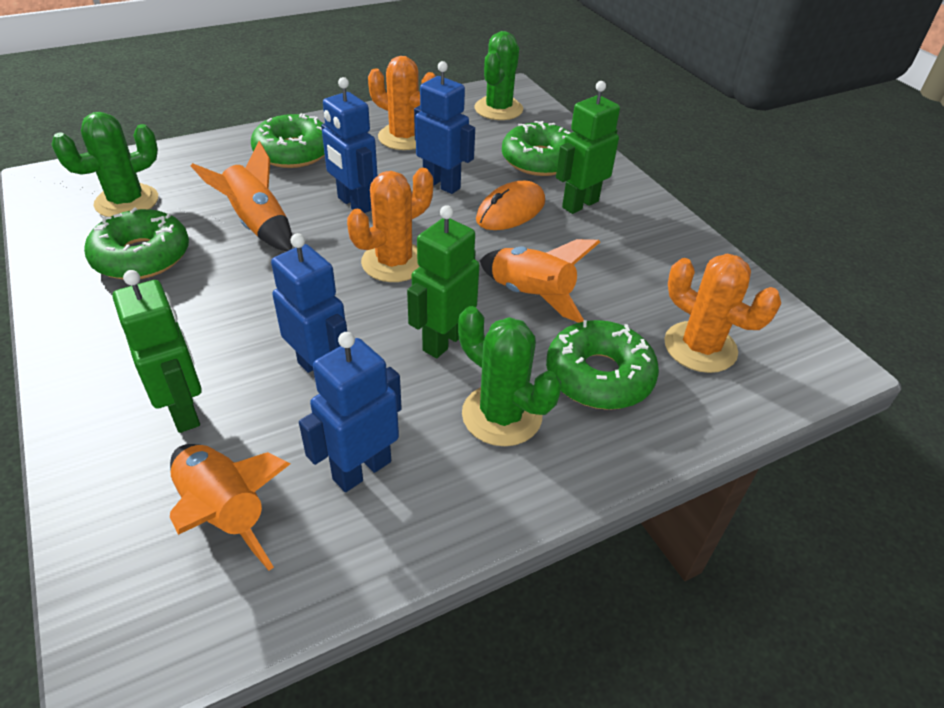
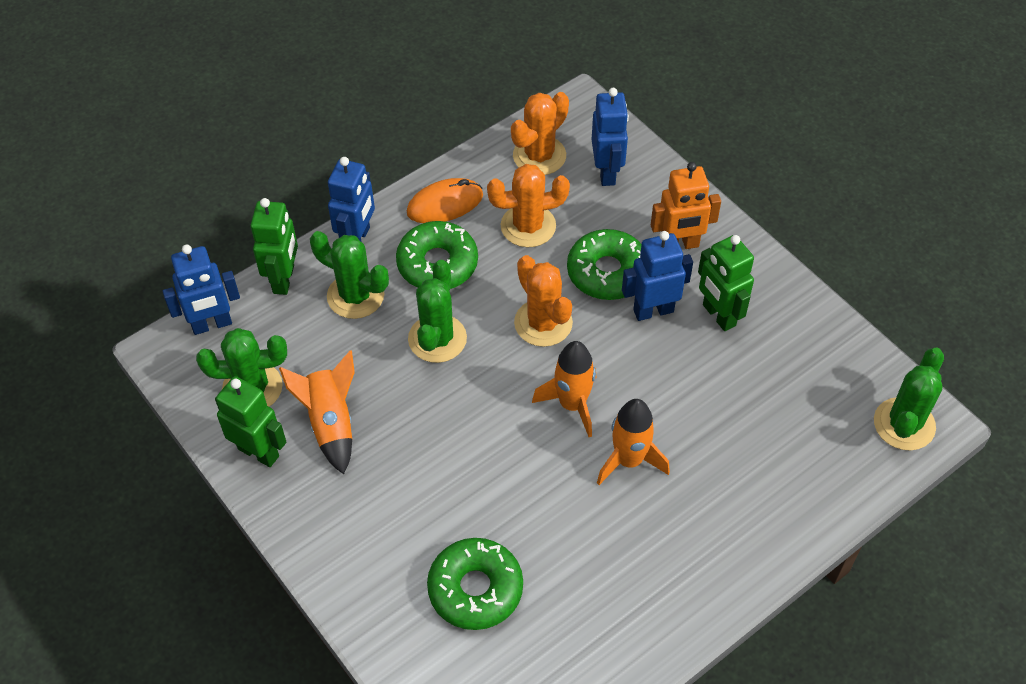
green cactus: [51,112,158,217] [458,306,561,446] [474,31,523,120] = 3 -> [196,328,287,407] [310,231,389,319] [408,260,467,363] [874,348,944,451] = 4
green donut: [84,208,189,280] [251,113,325,168] [502,121,571,176] [546,320,659,410] = 4 -> [396,221,478,289] [427,538,523,630] [567,229,642,300] = 3
orange robot: none = 0 -> [651,162,721,249] = 1

